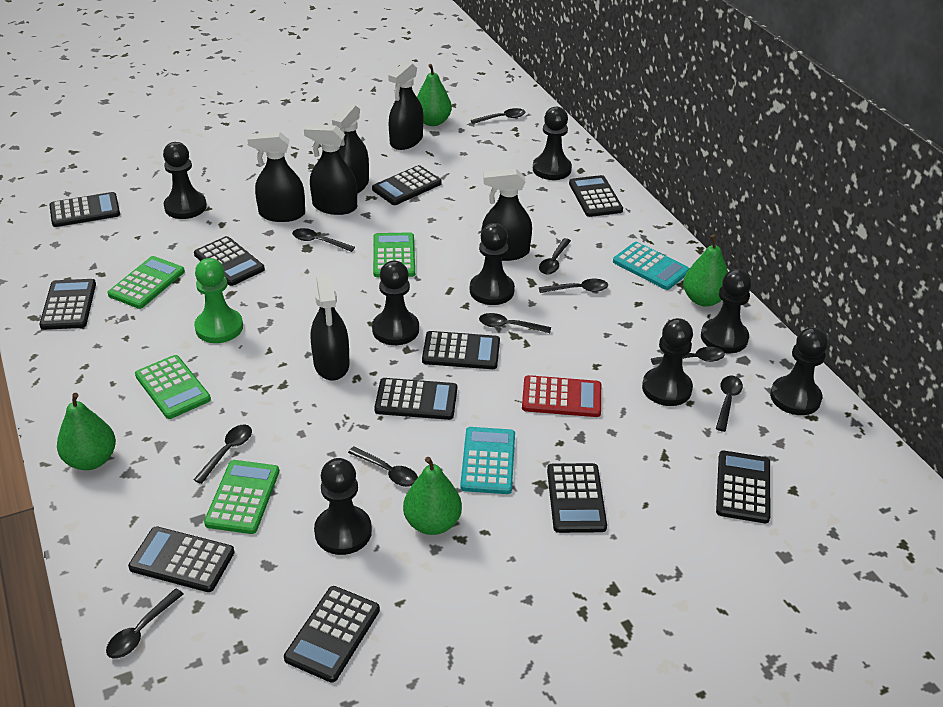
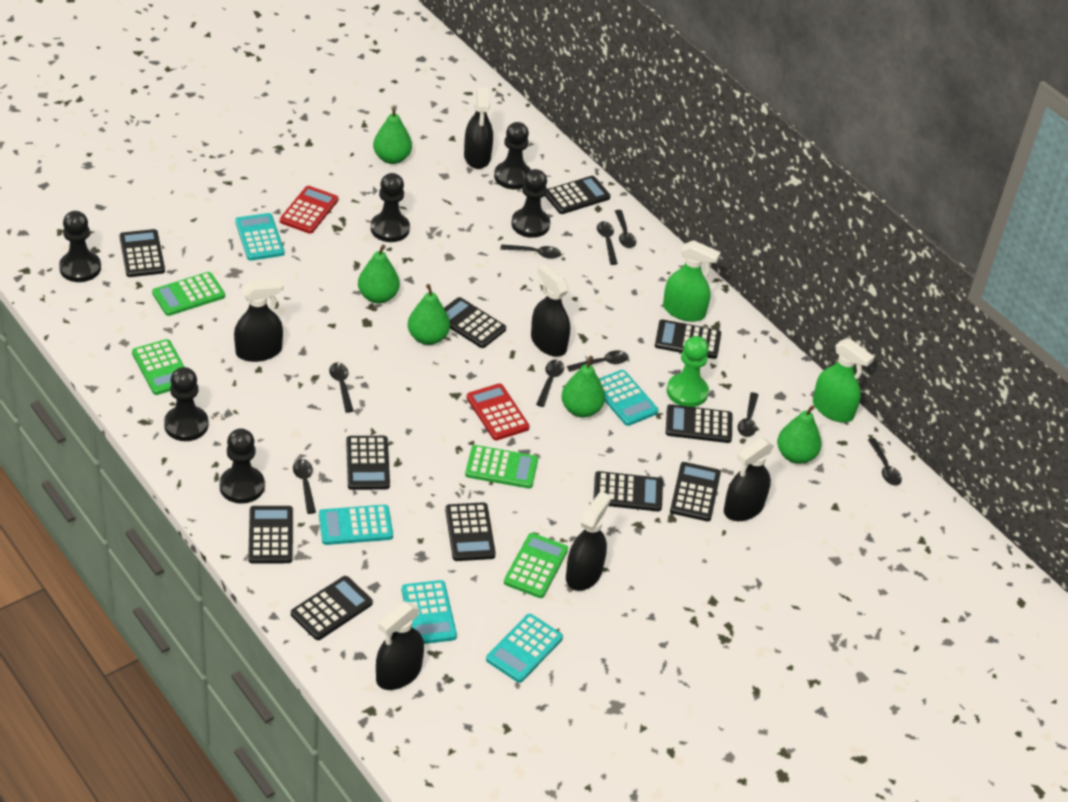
black pawn: [163,142,207,219] [314,458,372,555] [372,261,419,345] [470,223,515,305] [533,107,572,180] [642,318,693,406] [701,269,752,353] [770,327,828,415] = 8 -> [59,211,101,282] [164,367,208,441] [219,429,265,504] [371,173,410,242] [494,122,531,189] [511,169,550,238] = 6
black spoon: [106,589,183,659] [193,424,252,484] [292,228,355,252] [348,447,418,487] [471,108,525,124] [479,313,551,333] [539,238,571,275] [539,279,608,293] [651,347,725,365] [716,376,743,432] = 10 -> [293,459,316,514] [329,363,354,413] [500,244,561,259] [536,359,564,407] [567,350,628,372] [597,221,618,265] [615,210,636,248] [738,392,758,437] [868,438,902,485] = 9
green pear: [57,393,116,470] [403,457,462,535] [417,64,452,126] [683,235,728,306] = 4 -> [358,245,400,304] [373,108,412,164] [408,284,450,345] [561,356,605,418] [777,405,822,464] = 5
green spray bottle: none = 0 -> [663,240,721,322] [813,339,874,423] = 2
red calculator: [522,375,601,417] = 1 -> [280,186,338,234] [466,383,530,440] = 2
turquoise calculator: [460,427,515,494] [613,242,690,290] = 2 -> [235,213,285,261] [319,505,393,545] [402,580,457,644] [486,614,563,683] [599,370,659,426] = 5

